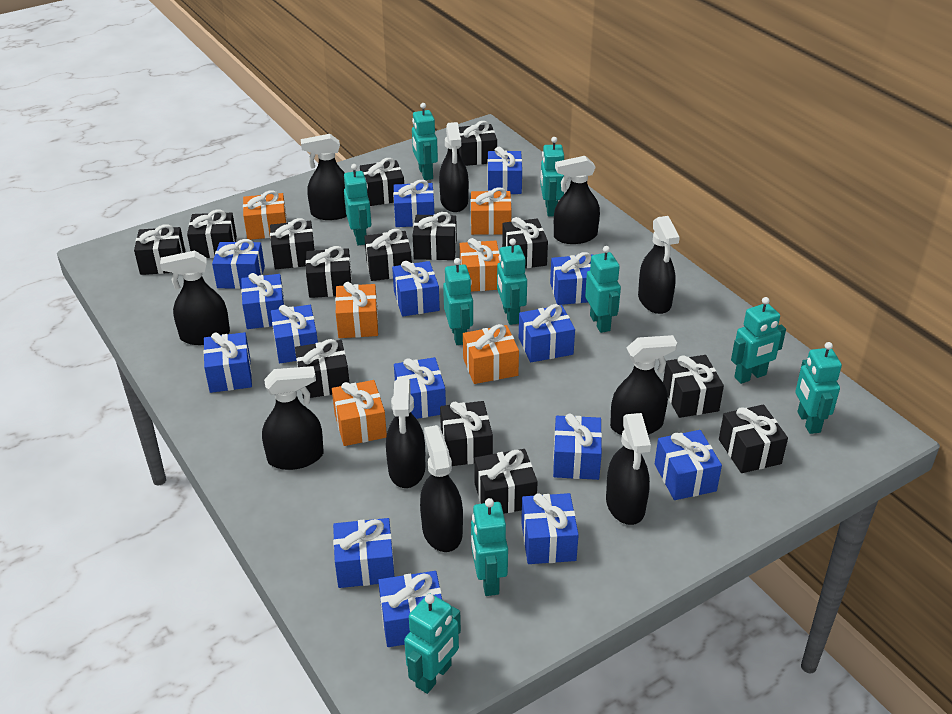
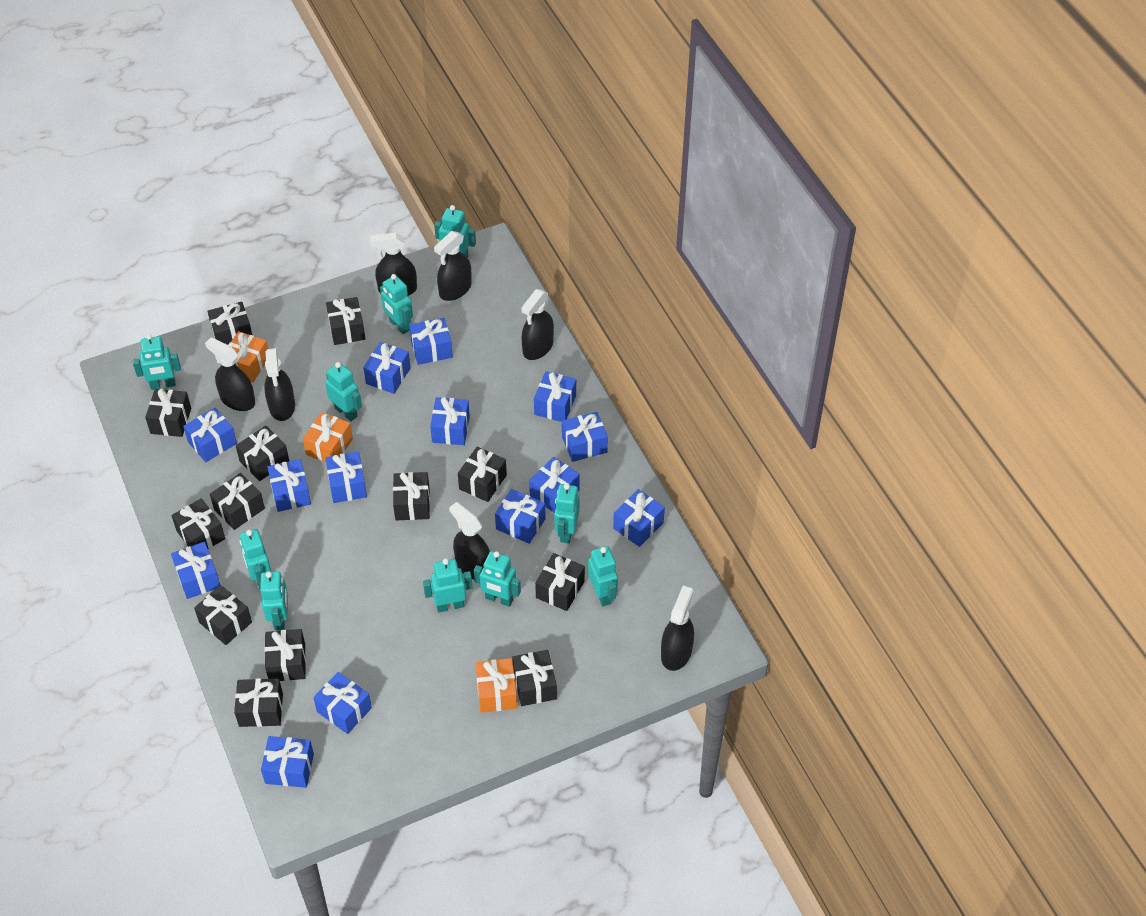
black gift: [134,224,185,275] [187,210,237,258] [270,218,315,269] [295,339,349,399] [306,246,352,298] [360,158,404,206] [364,229,412,281] [413,212,457,260] [440,401,493,466] [458,121,497,166] [474,449,538,514] [502,217,548,268] [663,355,724,418] [719,404,788,473] = 14 -> [145,389,191,437] [171,498,225,549] [194,585,252,645] [207,302,252,345] [210,473,265,530] [234,679,283,727] [236,426,289,481] [265,629,306,681] [326,297,365,345] [393,472,430,521] [458,447,507,502] [512,650,557,706] [535,553,585,611] = 13
black spray bottle: [160,251,230,345] [262,366,324,470] [301,134,347,220] [386,379,425,488] [420,425,463,552] [439,122,469,212] [554,156,600,244] [606,413,651,525] [610,335,677,435] [638,216,680,314] = 10 -> [205,338,255,411] [264,348,295,421] [370,233,417,296] [434,231,472,301] [449,502,490,580] [521,289,554,360] [661,586,694,671] = 7
blue gift: [203,332,252,393] [212,239,265,289] [241,273,285,329] [271,305,318,363] [333,518,394,588] [378,571,442,647] [392,261,440,317] [393,180,435,227] [394,357,446,419] [488,147,522,194] [519,304,575,362] [521,493,579,564] [550,252,593,305] [553,414,602,480] [655,430,722,500] = 15 -> [171,542,220,599] [183,407,237,462] [261,736,314,788] [267,459,311,512] [313,672,372,734] [326,452,367,503] [363,342,411,394] [409,318,453,365] [430,397,470,445] [495,489,546,544] [529,457,580,513] [534,371,576,422] [562,412,608,462] [613,489,665,547] = 14
orange gift: [243,190,287,240] [332,380,387,446] [335,282,378,338] [460,238,500,292] [463,324,519,384] [471,188,511,235] = 6 -> [228,331,268,383] [303,412,353,463] [475,658,517,713] = 3

